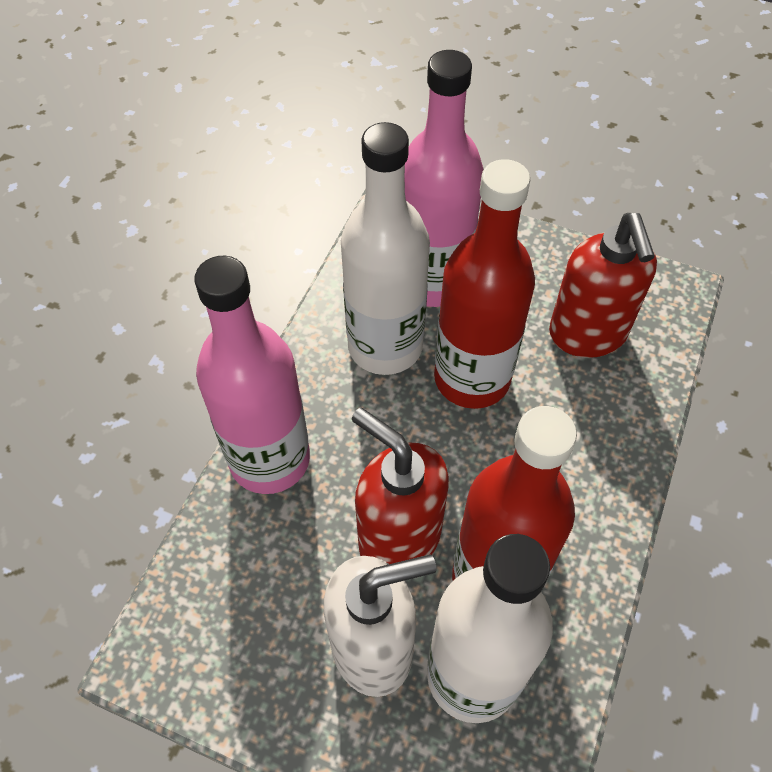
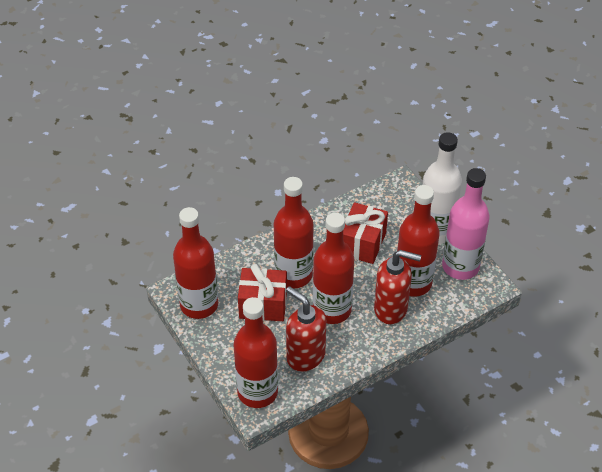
pink bottle: [194,256,310,494] [405,50,484,307] = 2 -> [442,168,490,280] = 1
red bottle: [434,159,535,409] [452,406,577,580] = 2 -> [173,207,218,319] [234,297,278,408] [274,177,314,288] [313,212,354,324] [397,185,440,297] = 5
red gift: none = 0 -> [238,264,287,321] [343,202,388,264] = 2
white bottle: [341,122,430,375] [427,534,553,723] = 2 -> [423,132,462,244] = 1
white soap dispenser: [324,554,436,697] = 1 -> none = 0

